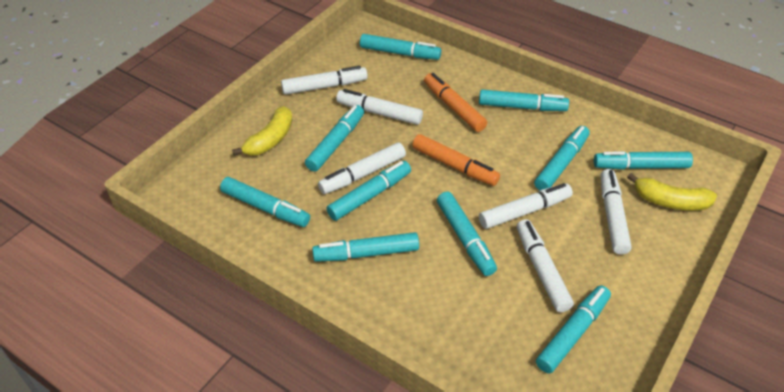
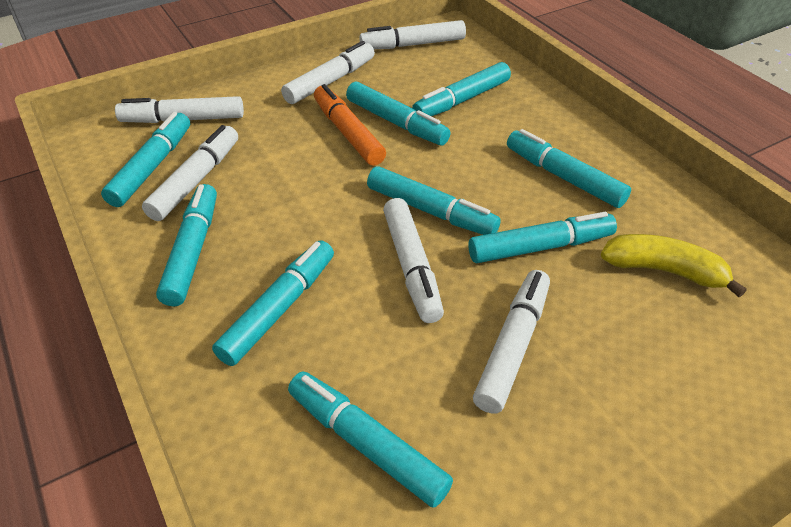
orange marker: [412,134,500,186] [424,73,487,132] = 2 -> [314,84,386,166] = 1
turquoise marker: [220,177,310,227] [305,105,364,172] [312,232,419,262] [326,161,411,221] [360,34,441,60] [437,192,497,276] [479,89,569,111] [534,126,590,190] [536,285,611,374] [594,151,693,170] = 10 -> [101,112,190,207] [156,184,217,307] [212,240,334,366] [288,371,453,508] [346,82,451,146] [367,166,501,235] [412,62,511,116] [468,212,617,263] [507,129,631,208] = 9
yellow banana: [232,106,293,156] [627,173,717,211] = 2 -> [601,234,747,297] = 1

